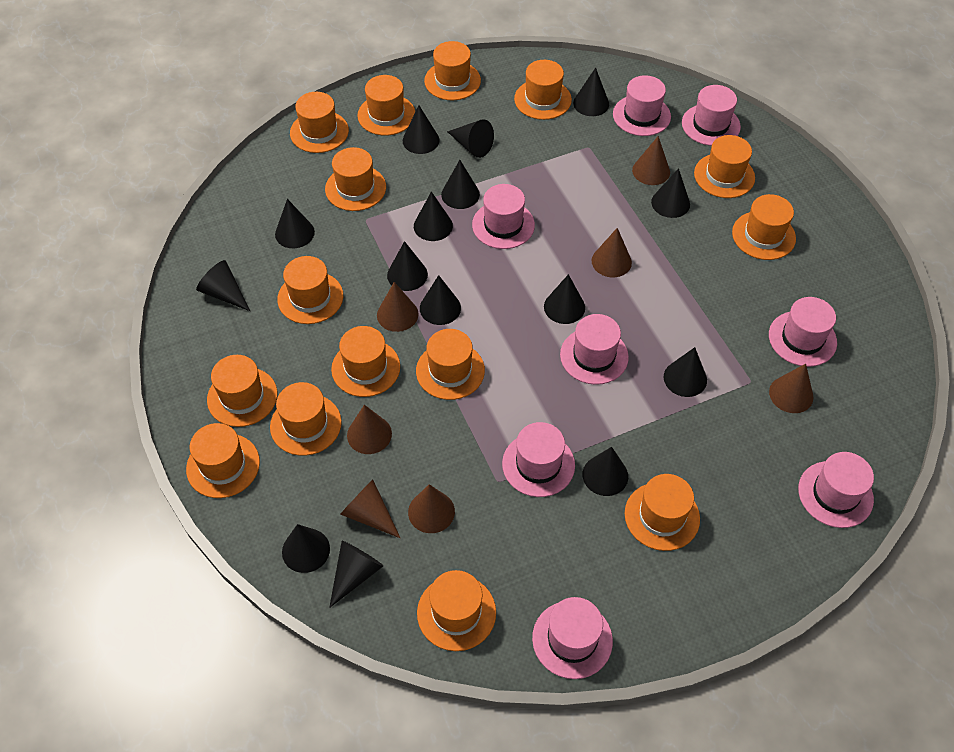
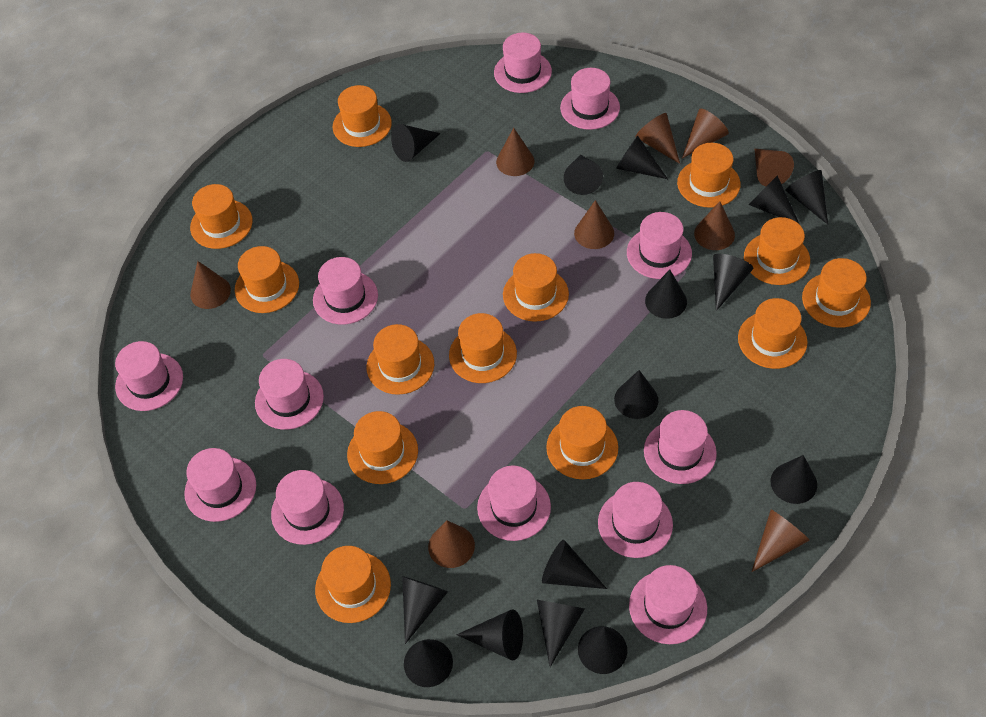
brown cone: [340,480,400,538] [347,405,392,454] [377,282,419,332] [408,484,455,533] [592,228,632,277] [632,136,670,185] [769,364,813,413] = 7 -> [190,261,231,309] [428,520,475,568] [496,128,534,176] [574,200,614,249] [636,113,680,164] [682,109,729,158] [694,201,735,250] [752,510,810,572] [755,149,794,187] = 9
orange hat: [186,423,260,498] [207,355,277,427] [270,382,342,456] [277,256,343,324] [290,92,349,153] [325,147,386,211] [331,326,400,397] [357,75,415,136] [416,329,485,400] [417,570,496,651] [424,41,481,100] [514,60,572,120] [625,474,700,551] [694,135,755,198] [732,194,796,260] = 15 -> [190,184,253,249] [235,246,299,313] [315,546,391,623] [333,85,392,147] [347,411,418,484] [366,324,434,395] [449,313,517,383] [503,253,569,322] [546,406,618,479] [677,143,740,208] [738,298,808,369] [744,217,810,285] [802,258,871,328] = 13
pink hat: [472,184,535,249] [502,422,575,497] [532,597,613,679] [560,314,629,385] [613,75,671,136] [682,85,741,146] [769,297,837,367] [798,452,874,528] = 8 -> [115,341,183,411] [184,448,256,522] [255,359,324,430] [271,470,344,545] [313,257,378,325] [477,466,551,541] [494,33,552,93] [560,68,620,130] [598,482,673,558] [627,212,692,279] [629,565,707,644] [644,410,717,484] = 12

